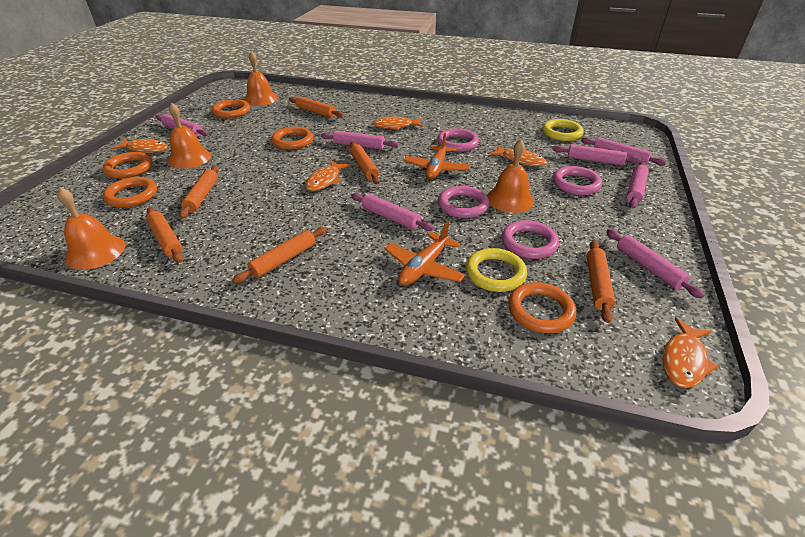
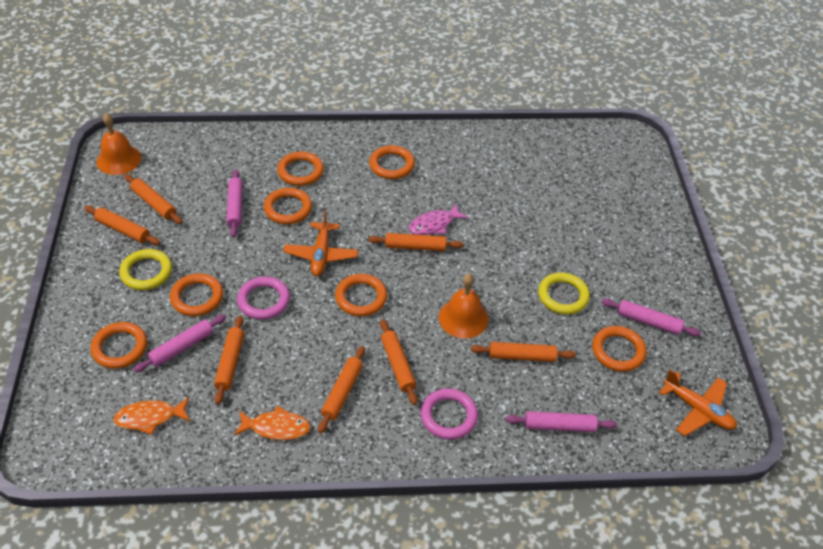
orange bell: [57,187,125,270] [168,102,211,169] [244,51,278,106] [487,139,534,213] = 4 -> [96,113,141,175] [439,274,489,338] = 2
orange fish: [112,138,168,153] [305,160,350,191] [373,117,423,130] [489,145,547,166] [662,318,719,388] = 5 -> [113,397,190,434] [234,406,311,440] = 2
orange ring: [103,152,153,179] [103,177,157,208] [212,99,250,119] [271,127,313,150] [508,282,576,333] = 5 -> [90,322,147,369] [170,273,223,316] [264,188,312,224] [277,151,324,186] [335,274,387,316] [369,145,415,179] [592,326,647,372] = 7
orange rolling pin: [146,207,183,263] [179,165,219,219] [232,227,327,283] [289,97,343,118] [350,142,380,184] [586,240,616,323] = 6 -> [84,206,160,245] [125,174,183,224] [214,315,244,405] [318,346,365,433] [368,233,463,251] [380,319,418,405] [471,342,576,362] = 7
pink fish: none = 0 -> [409,204,468,235] = 1
pink ring: [437,128,479,152] [438,186,489,218] [502,220,559,259] [553,166,602,195] = 4 -> [237,277,290,320] [420,388,478,439] = 2
pink rolling pin: [156,114,209,137] [321,131,398,149] [351,193,434,231] [553,144,642,165] [581,137,667,166] [606,229,704,299] [627,162,649,208] = 7 -> [133,315,226,373] [227,170,243,237] [506,411,617,432] [602,298,701,336] = 4

